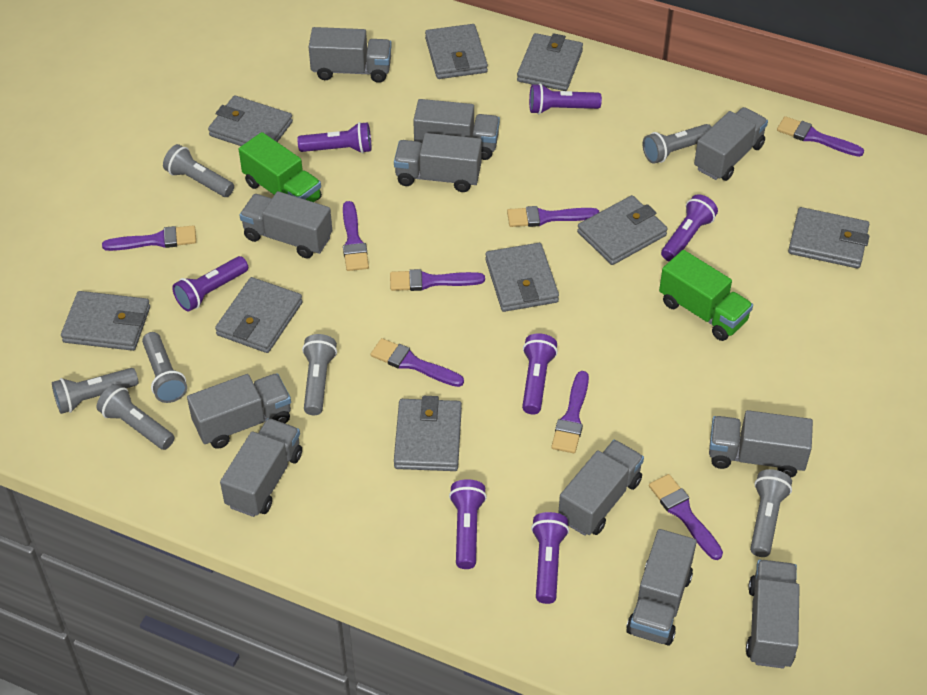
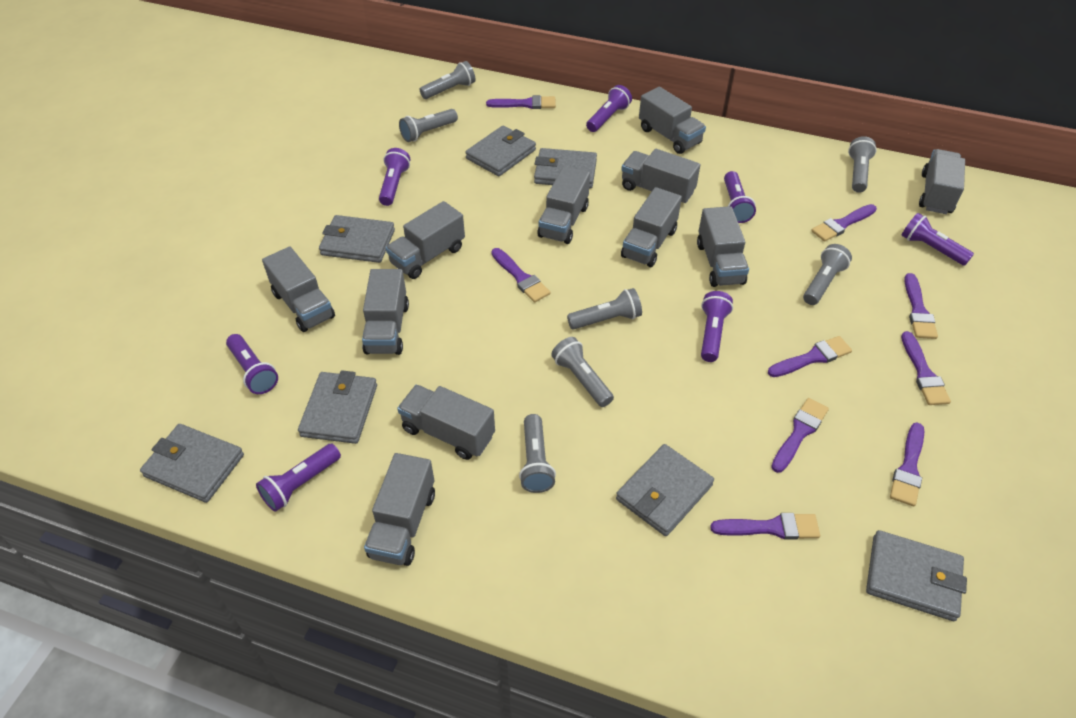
green truck: [239,132,322,202] [659,250,753,341] = 2 -> none = 0
grey wallet: [61,291,150,351] [208,96,293,146] [215,277,303,353] [394,396,462,471] [425,24,488,79] [485,243,559,312] [517,33,583,91] [577,195,668,265] [788,207,869,269] = 9 -> [140,424,244,503] [298,370,377,444] [319,215,395,263] [465,126,536,176] [534,148,597,189] [616,444,714,536] [866,530,967,621] = 7
purple brush: [102,225,196,251] [343,201,369,271] [370,338,464,387] [390,269,485,291] [507,206,599,227] [551,371,589,453] [649,474,723,560] [777,116,864,157] = 8 -> [486,95,556,109] [492,248,550,302] [710,513,820,540] [768,336,852,377] [771,398,829,473] [811,204,877,242] [890,422,924,506] [901,331,951,405] [904,273,938,339] = 9

